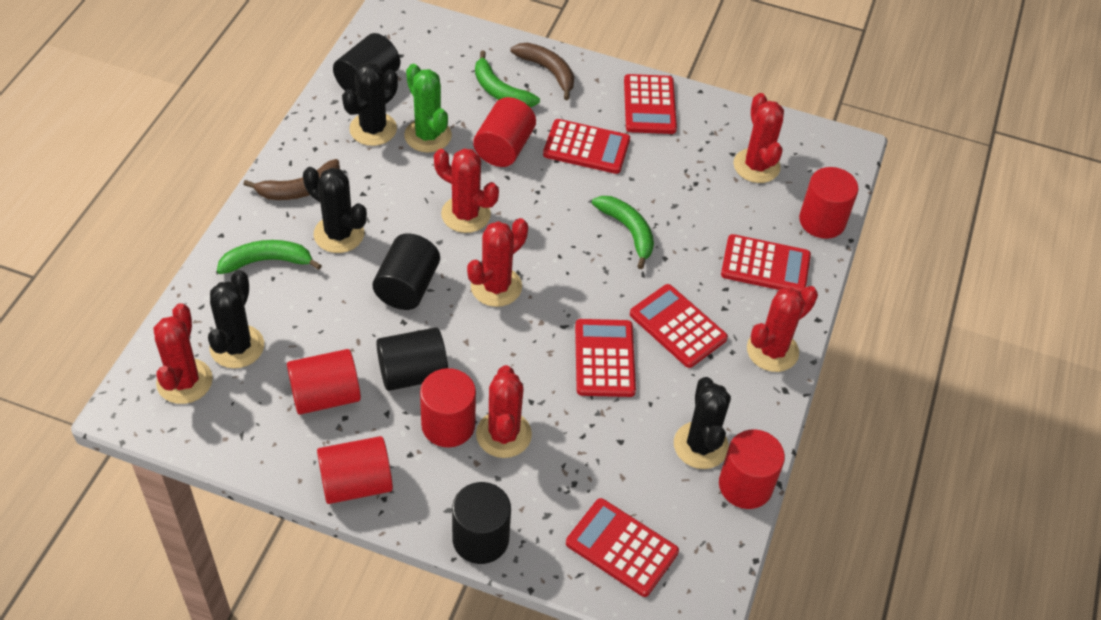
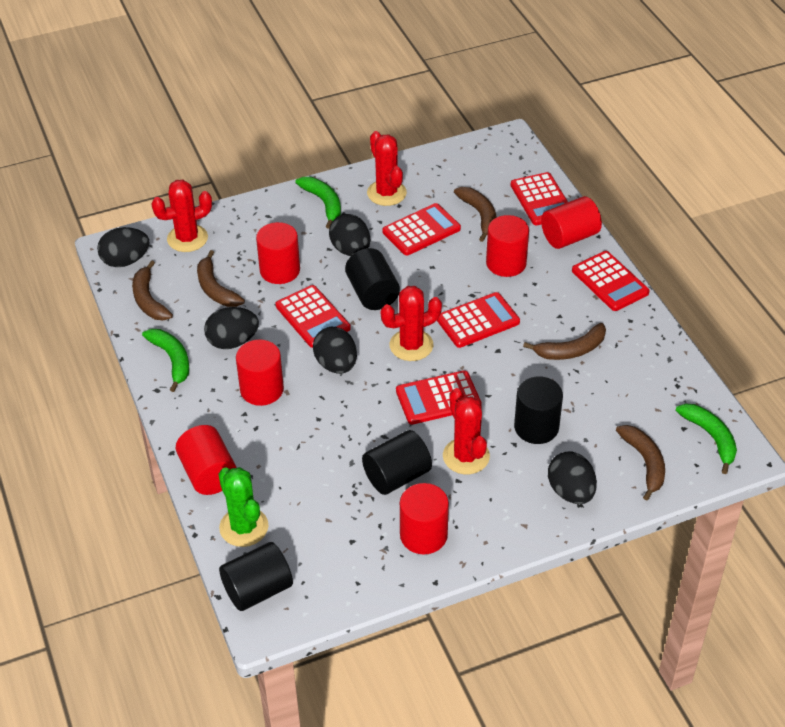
black cactus: [208,270,264,368] [303,167,367,253] [342,62,398,146] [674,377,731,469] = 4 -> none = 0
black egg: none = 0 -> [97,227,150,267] [204,307,259,349] [313,327,357,374] [329,214,370,256] [548,451,597,504] = 5
brown banana: [243,159,340,200] [511,43,574,100] = 2 -> [132,260,173,320] [197,250,245,307] [454,187,497,242] [523,323,606,360] [616,425,665,501] = 5
red cactus: [154,303,213,404] [434,148,499,233] [467,218,528,307] [476,365,532,458] [733,93,784,183] [747,286,818,372] = 6 -> [151,180,212,252] [367,131,407,206] [381,286,442,361] [443,388,490,474] = 4

